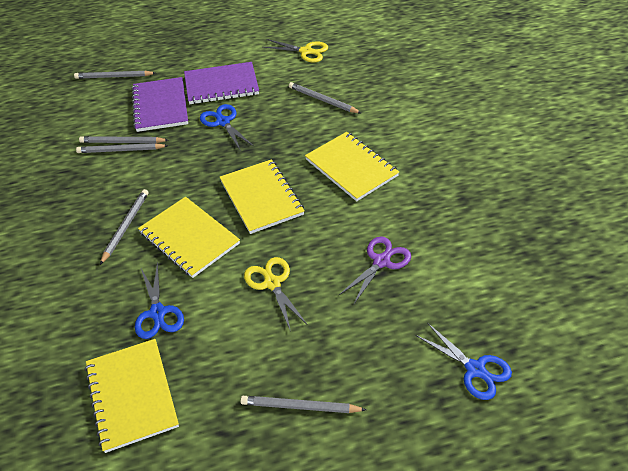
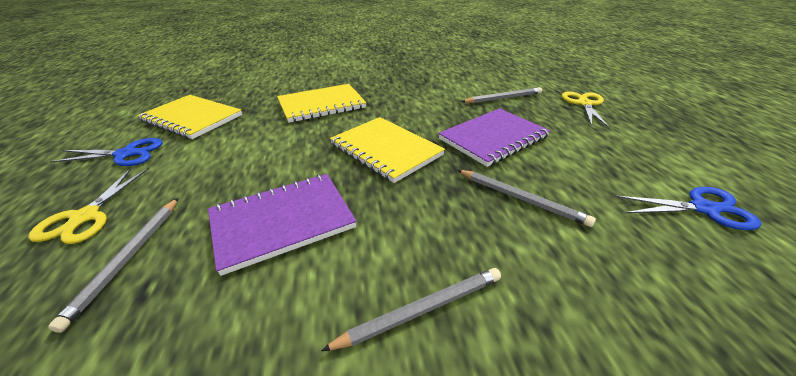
blue scissors: [135,262,184,339] [200,104,254,151] [415,323,512,400] = 3 -> [50,138,162,166] [615,187,761,230] = 2
grey pencil: [74,71,156,79] [76,143,168,153] [79,136,169,143] [100,189,148,265] [241,396,366,413] [289,82,361,113] = 6 -> [48,198,178,333] [321,268,501,351] [458,170,596,227] [461,87,542,103] = 4
purple scissors: [339,237,411,305] = 1 -> none = 0
yellow notebook: [85,339,179,453] [138,197,240,278] [219,159,305,234] [305,132,399,201] = 4 -> [137,95,242,139] [277,84,366,123] [330,117,445,183] = 3

